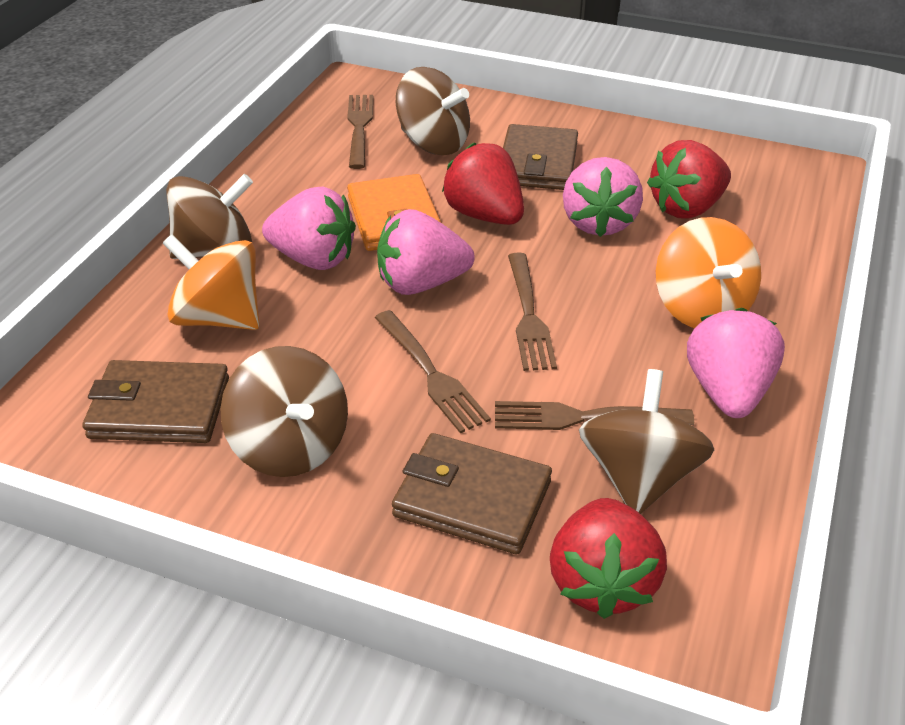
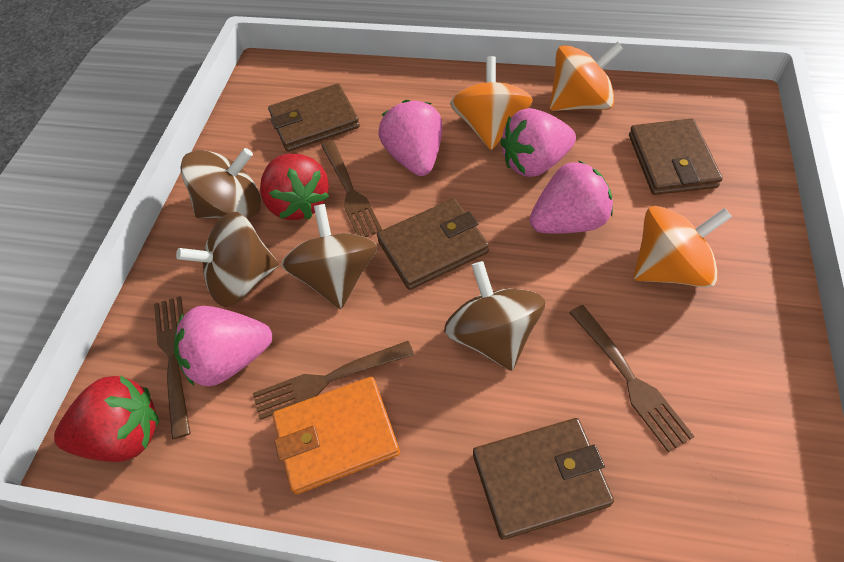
brown wallet: [82,360,229,443] [392,433,552,554] [503,124,578,190] = 3 -> [268,83,360,152] [377,198,489,290] [473,418,614,540] [629,118,723,195] = 4
orange spinning top: [163,234,259,330] [656,217,761,328] = 2 -> [450,56,533,150] [550,42,623,111] [634,206,732,288] = 3
red strawberry: [442,142,524,225] [550,498,667,619] [647,140,731,219] = 3 -> [54,375,159,462] [260,154,329,220] = 2

